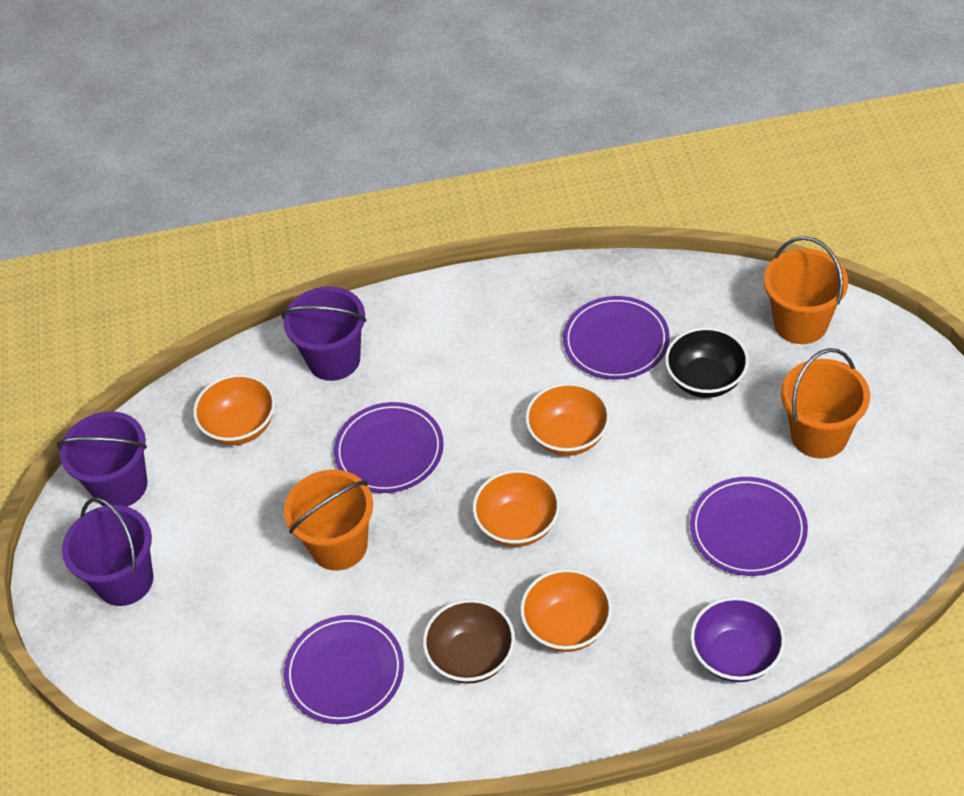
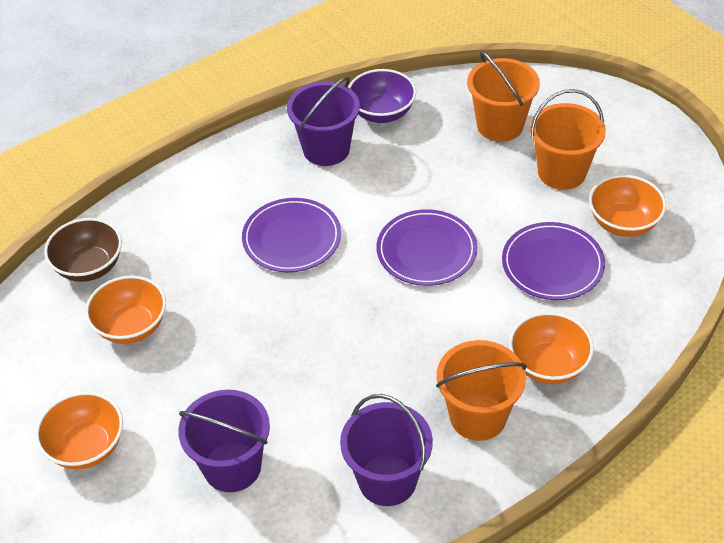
black bowl: [665,327,749,398] = 1 -> none = 0
purple plate: [284,615,404,724] [334,402,444,493] [563,296,670,380] [690,477,808,576] = 4 -> [242,198,341,272] [376,209,477,286] [502,222,605,300] = 3

